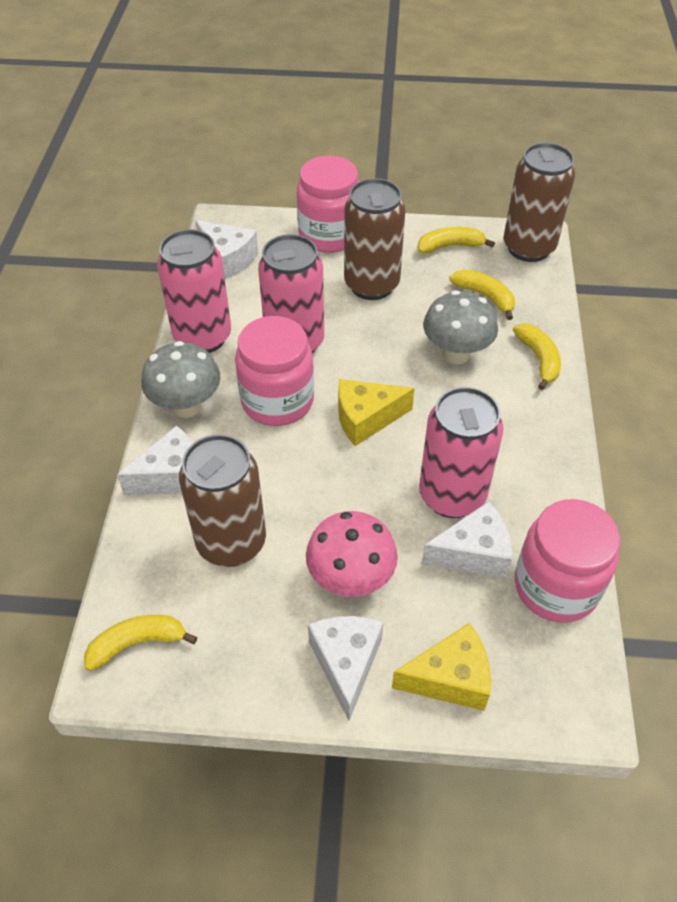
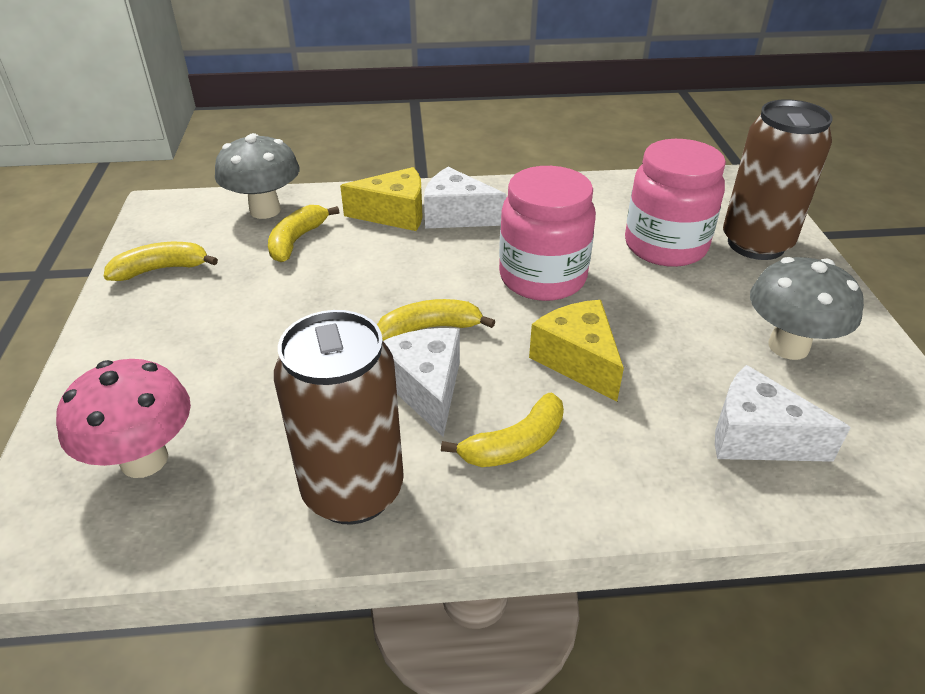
brown can: [179,434,266,567] [344,178,405,300] [503,143,575,262] = 3 -> [274,310,404,525] [723,99,833,260] = 2
pink can: [157,229,231,353] [258,234,324,353] [419,387,504,518] = 3 -> none = 0
pink jar: [235,316,314,426] [297,156,359,253] [515,499,620,623] = 3 -> [499,166,596,301] [625,139,726,267] = 2
white cheese: [117,425,192,495] [195,220,258,279] [308,616,384,721] [421,501,512,578] = 4 -> [384,328,460,437] [424,167,507,229] [715,365,851,462] = 3

